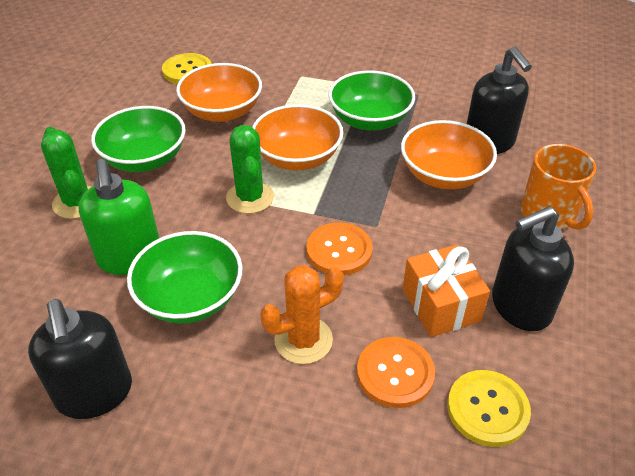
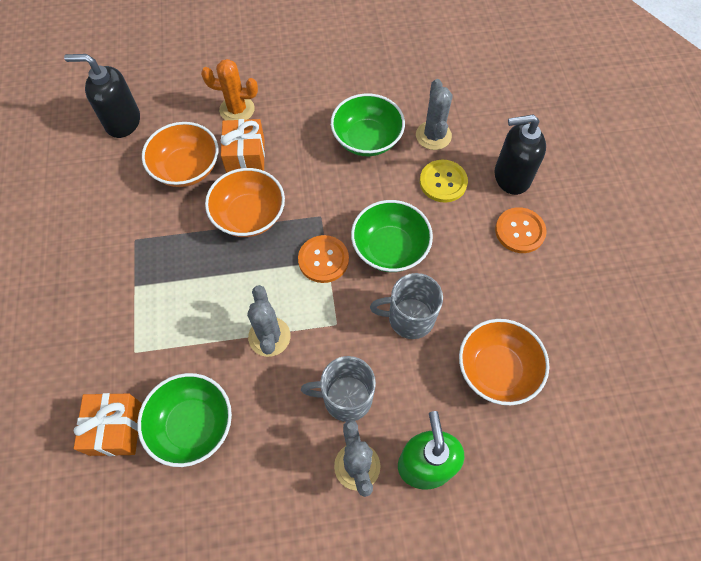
black soap dispenser: [28,299,132,419] [467,47,532,154] [492,206,574,331] = 3 -> [64,54,140,138] [494,114,546,195] = 2
green cactus: [41,127,91,219] [226,125,274,214] = 2 -> none = 0
grey cactus: none = 0 -> [247,285,290,357] [334,420,381,497] [416,79,452,150] = 3
grey mug: none = 0 -> [301,356,376,422] [370,273,443,339] = 2
orange gift: [403,244,490,337] = 1 -> [74,393,142,456] [221,119,265,173] = 2
orange mug: [521,144,596,230] = 1 -> none = 0
yellow button: [162,53,211,84] [447,370,531,447] = 2 -> [420,160,468,203] = 1

